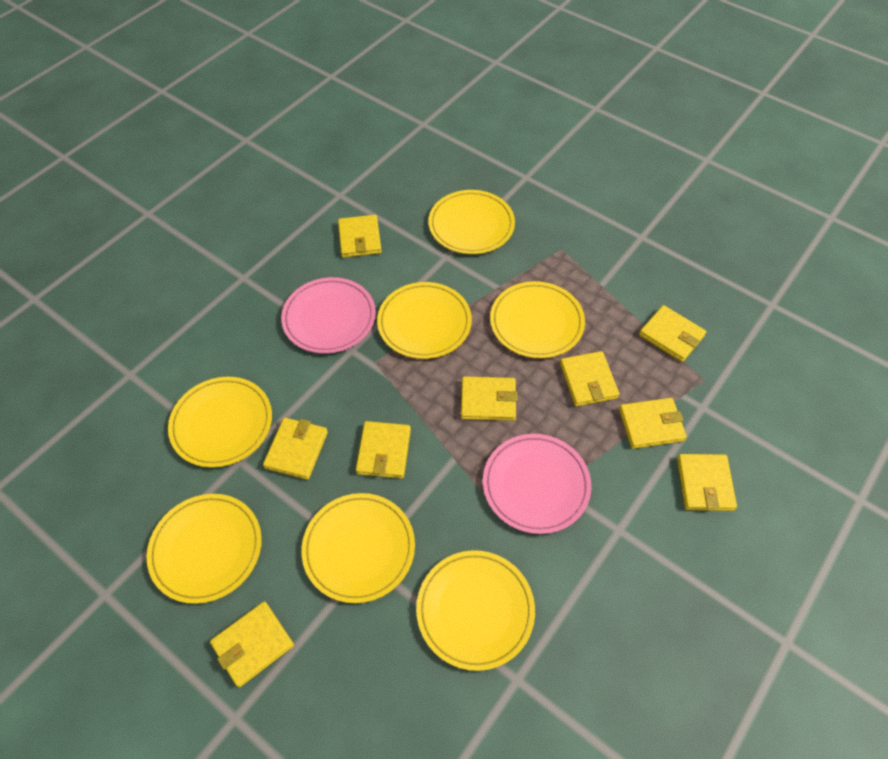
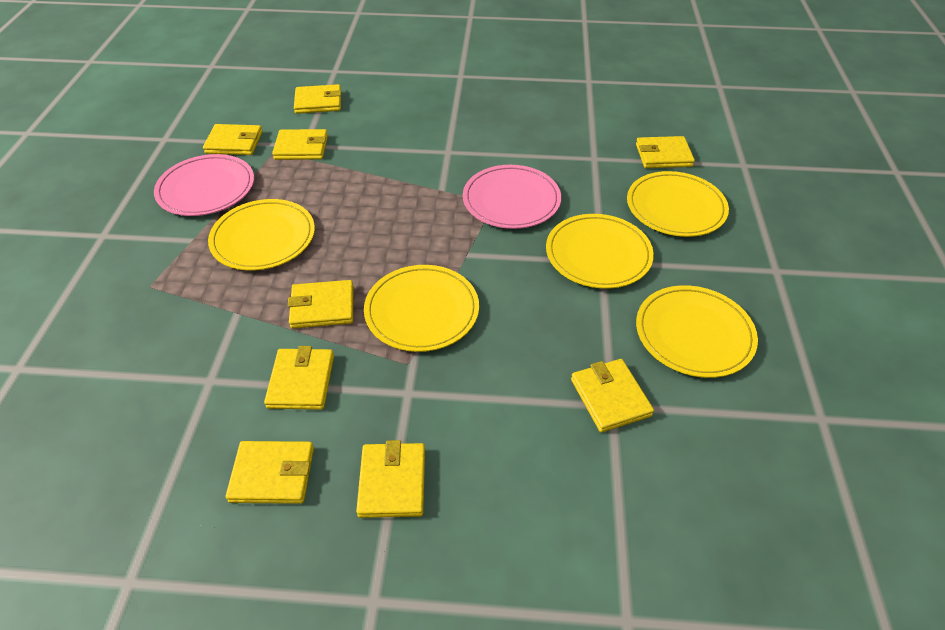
yellow plate: [147,494,262,604] [168,377,272,468] [302,493,415,603] [377,282,472,359] [416,550,535,671] [429,190,515,254] [490,281,585,359] = 7 -> [208,199,315,271] [364,265,479,352] [546,214,654,289] [627,171,729,237] [636,285,758,378] = 5

